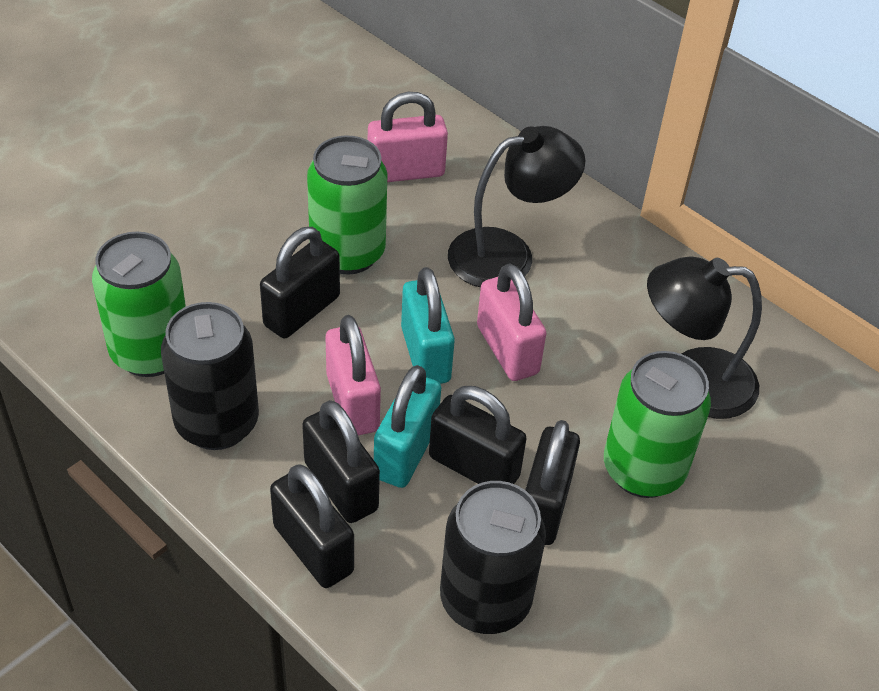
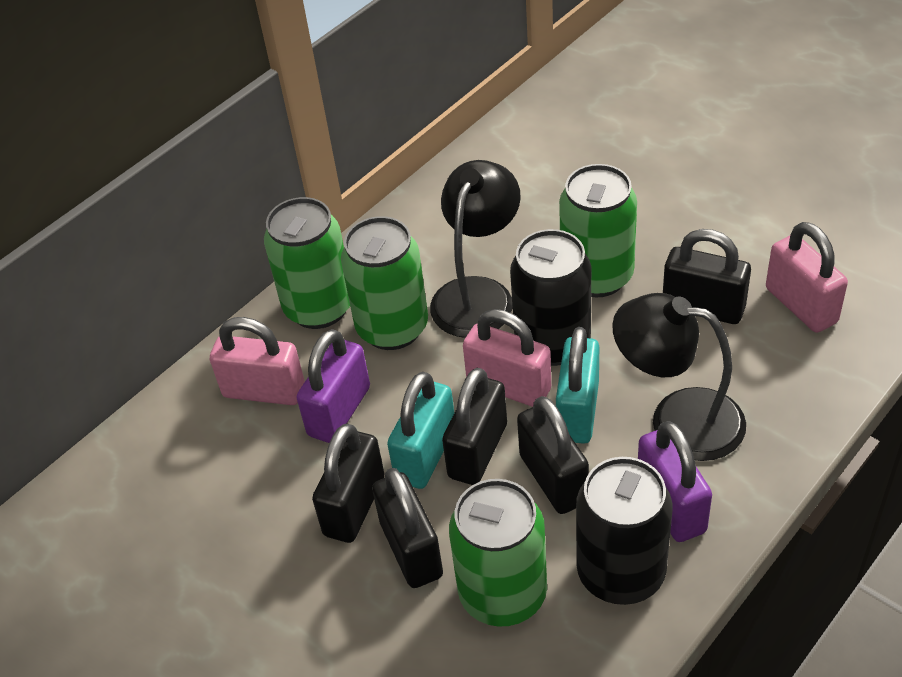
green can: [92,232,186,377] [307,135,388,274] [604,351,711,498] = 3 -> [264,197,350,329] [341,216,428,350] [449,479,547,627] [559,164,637,297] = 4
purple padlock: none = 0 -> [297,329,370,443] [638,421,712,542] = 2

